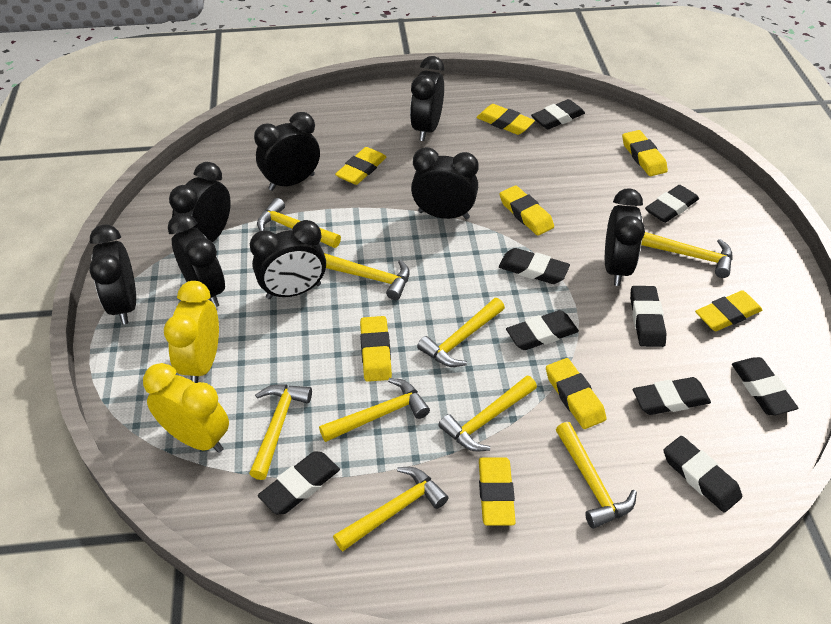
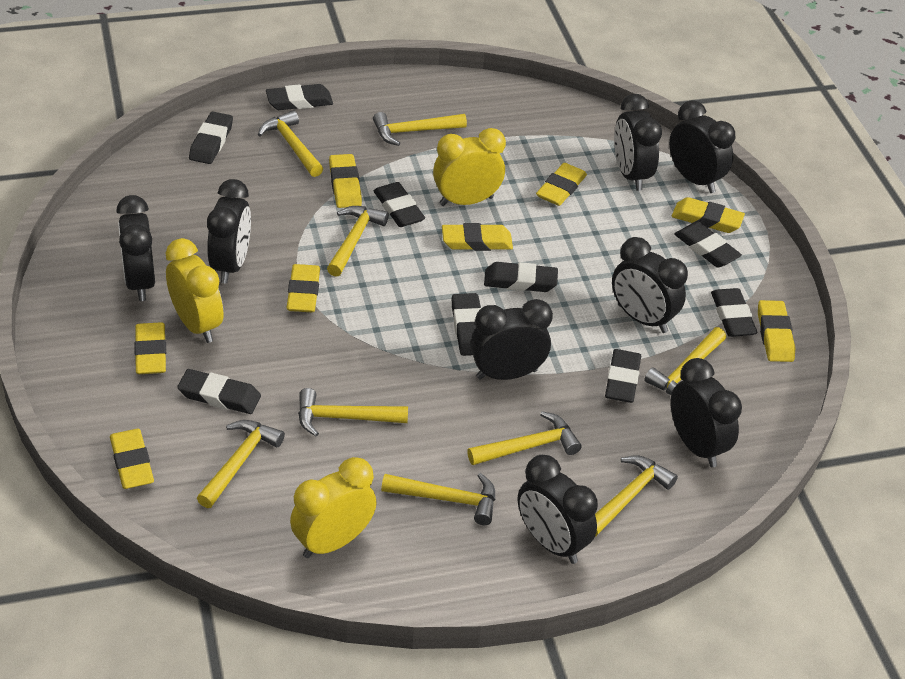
yellow clock: [143,363,229,453] [164,281,219,383] = 2 -> [166,238,223,343] [290,457,377,558] [433,128,506,206] = 3

